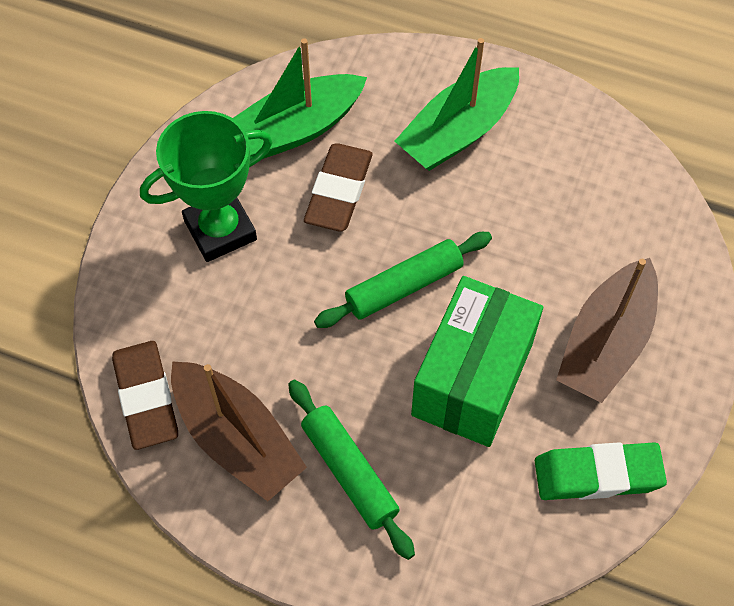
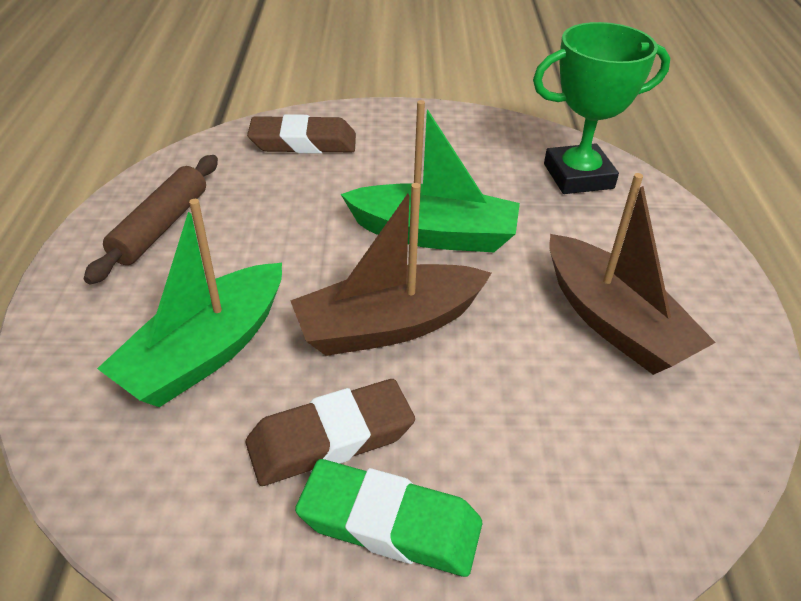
brown rolling pin: none = 0 -> [84,155,218,285] = 1
green box: [411,276,543,447] = 1 -> none = 0
green rolling pin: [288,379,415,560] [314,232,492,328] = 2 -> none = 0

